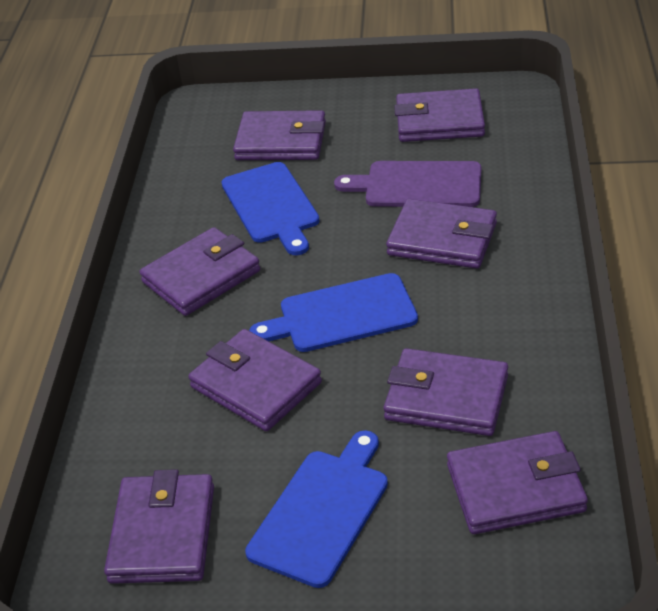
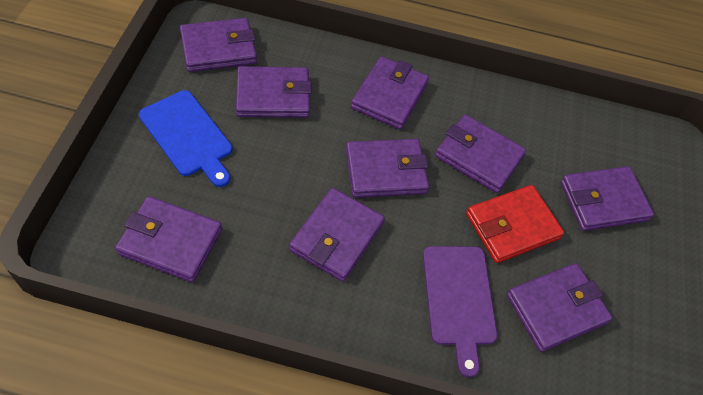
blue cutting board: [222,162,320,255] [245,430,388,588] [249,273,418,352] = 3 -> [139,90,232,187] = 1
purple wallet: [104,469,214,584] [140,227,260,316] [188,329,322,431] [233,110,326,160] [384,348,508,436] [386,199,497,269] [394,88,485,142] [447,431,588,534] = 8 -> [115,196,222,282] [180,18,257,72] [236,66,312,118] [289,188,385,282] [346,139,429,198] [351,56,429,129] [435,115,526,193] [507,263,613,352] [561,166,654,231] = 9
red wallet: none = 0 -> [466,185,564,263] = 1

